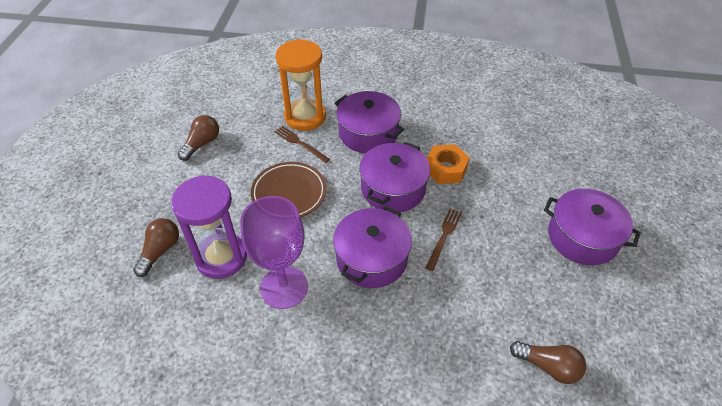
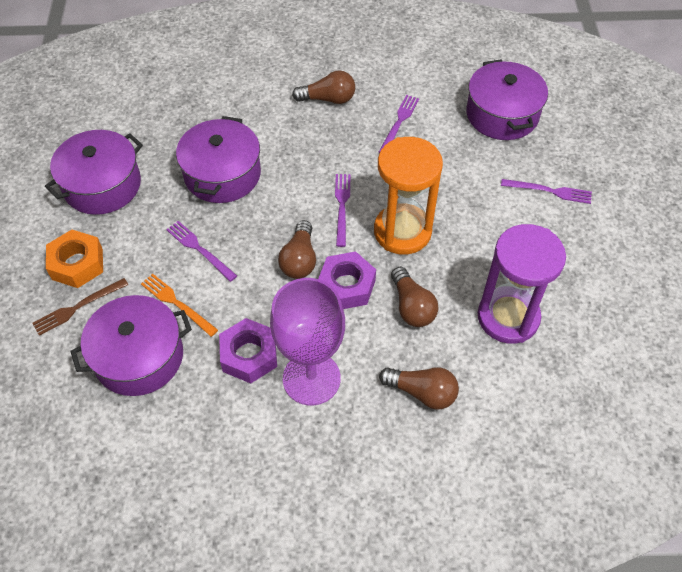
brown fork: [274,126,330,163] [425,208,462,271] = 2 -> [32,278,128,336] = 1
brown light bulb: [133,218,179,277] [178,115,219,161] [510,341,586,384] = 3 -> [278,220,316,279] [292,70,355,104] [379,367,459,410] [391,267,438,327] = 4
brown plate: [251,162,326,217] = 1 -> none = 0
orange fork: none = 0 -> [141,274,218,337] = 1
purple fork: none = 0 -> [166,221,237,282] [335,174,351,247] [379,95,419,153] [501,179,592,204] = 4
purple nut: none = 0 -> [219,318,277,383] [318,251,376,309] = 2

